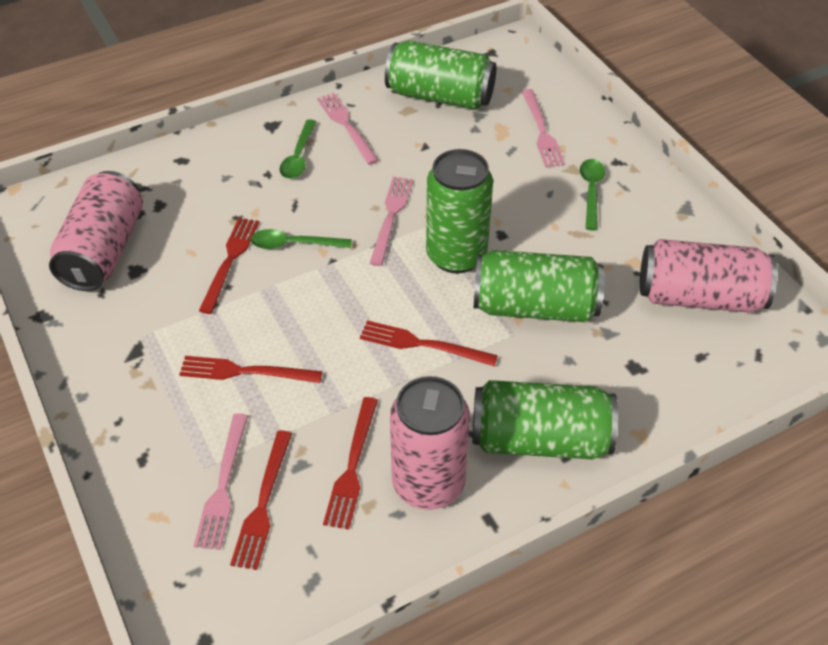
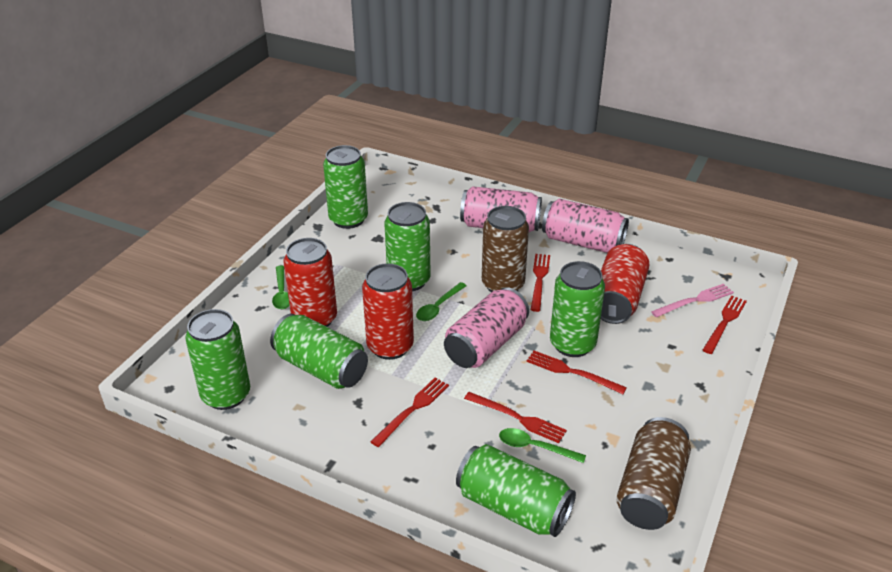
brown can: none = 0 -> [482,206,529,292] [616,417,691,530] = 2
green can: [385,40,496,110] [426,149,493,273] [472,380,618,460] [473,250,605,322] = 4 -> [185,309,250,410] [270,314,368,389] [323,145,368,229] [384,202,431,291] [456,444,576,537] [550,261,605,357] = 6
pink fork: [194,413,248,550] [317,93,379,165] [369,176,413,266] [522,89,565,167] = 4 -> [651,284,734,317] = 1
red can: none = 0 -> [283,238,337,327] [362,263,414,360] [601,244,650,324] = 3

